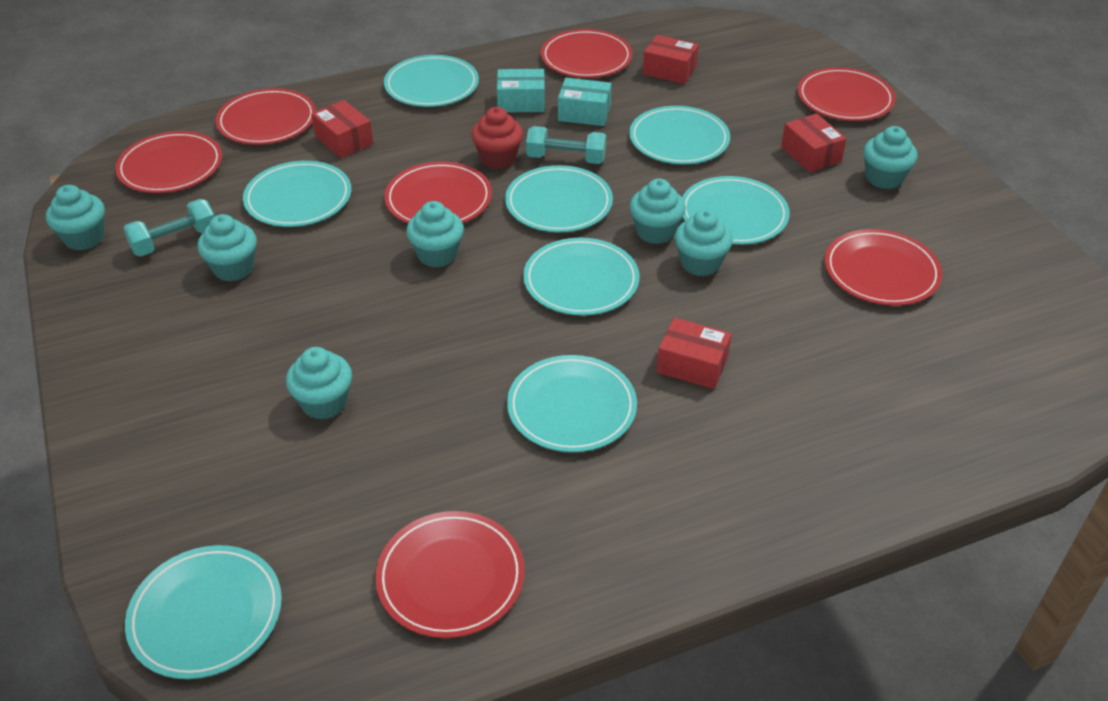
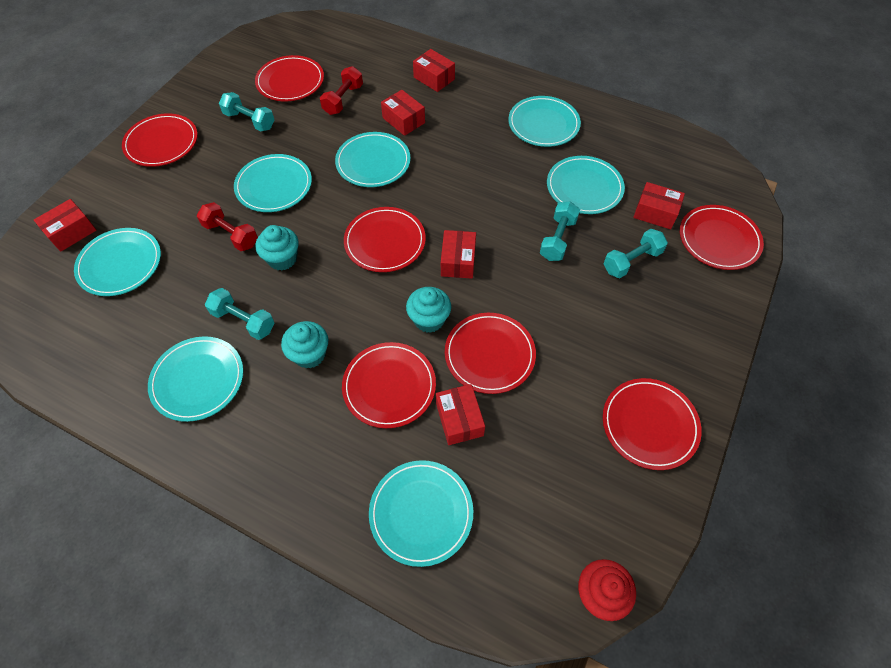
red box: [311,100,373,158] [643,35,699,84] [657,317,732,389] [781,113,847,172] = 4 -> [34,199,96,252] [381,90,425,136] [413,49,455,92] [436,384,485,445] [441,230,476,279] [633,182,685,229] = 6
red dumbbell: none = 0 -> [197,202,258,251] [320,66,363,115] = 2
turquoise box: [497,69,545,112] [558,78,612,126] = 2 -> none = 0
turquoise cupcake: [46,185,105,251] [197,214,257,281] [286,347,352,420] [406,201,464,268] [630,179,686,244] [675,209,733,276] [863,126,918,189] = 7 -> [256,225,299,271] [281,321,328,368] [406,287,451,333] = 3
turquoise dumbbell: [123,199,215,256] [526,126,606,164] = 2 -> [205,288,274,340] [219,92,274,131] [540,201,580,261] [604,229,668,278] = 4
turquoise plate: [125,545,282,679] [243,161,351,227] [384,55,479,107] [505,165,613,232] [507,355,637,452] [523,238,639,316] [629,106,730,164] [682,176,790,245] = 8 -> [74,228,161,296] [148,336,243,422] [234,154,312,212] [335,132,411,187] [369,460,473,567] [508,96,581,147] [547,156,625,214] = 7

